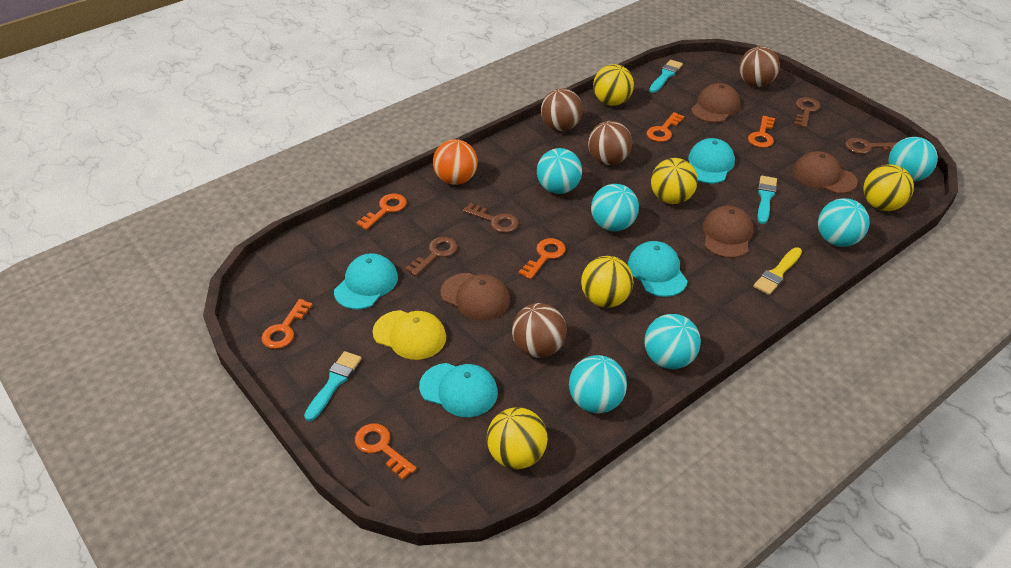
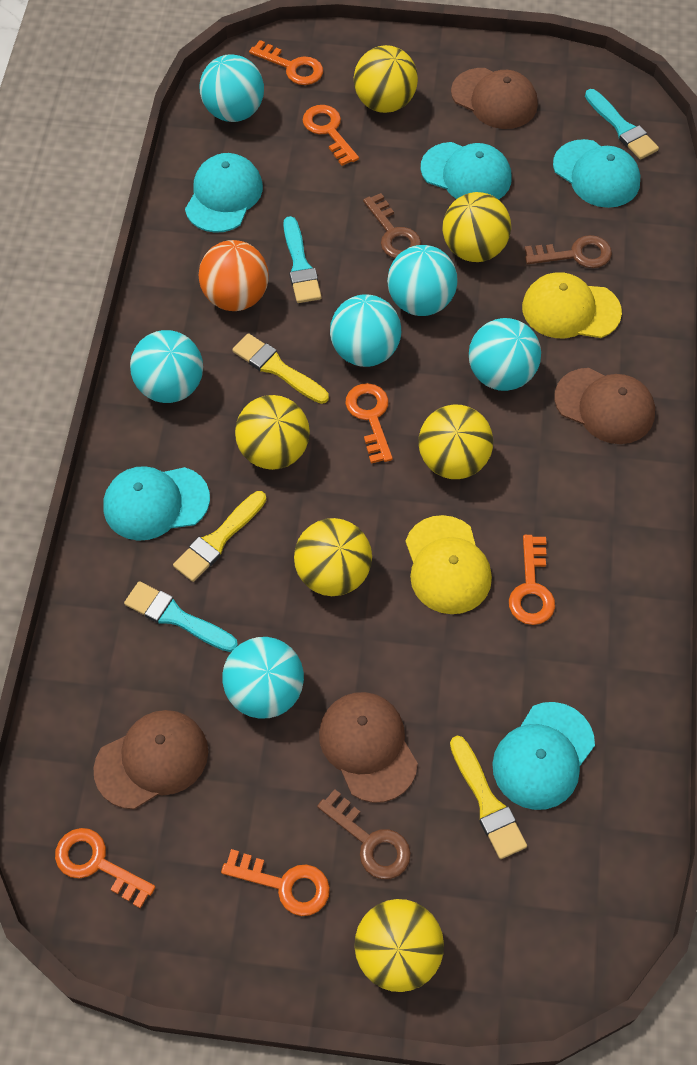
brown ball: [512,303,567,358] [541,88,583,131] [588,121,632,165] [739,46,780,87] = 4 -> none = 0
brown key: [405,237,458,276] [463,203,519,233] [794,97,820,128] [845,138,898,154] = 4 -> [317,789,411,879] [363,193,421,259] [524,235,612,268] = 3
turquoise cap: [334,253,398,309] [419,363,498,417] [628,241,688,297] [688,138,735,183] = 4 -> [103,466,210,541] [185,153,263,233] [421,142,511,200] [492,702,595,810] [553,139,641,208] = 5
yellow ball: [487,407,548,469] [581,256,633,308] [593,64,634,106] [651,158,698,204] [864,164,914,211] = 5 -> [235,395,310,470] [294,518,372,596] [354,45,418,113] [354,899,444,992] [418,404,493,479] [443,192,511,262] = 6
yellow brush: [753,247,802,295] = 1 -> [173,491,266,582] [232,333,329,404] [450,736,527,859] = 3
yellow cap: [373,310,446,360] = 1 -> [406,515,492,614] [522,272,622,338] = 2

